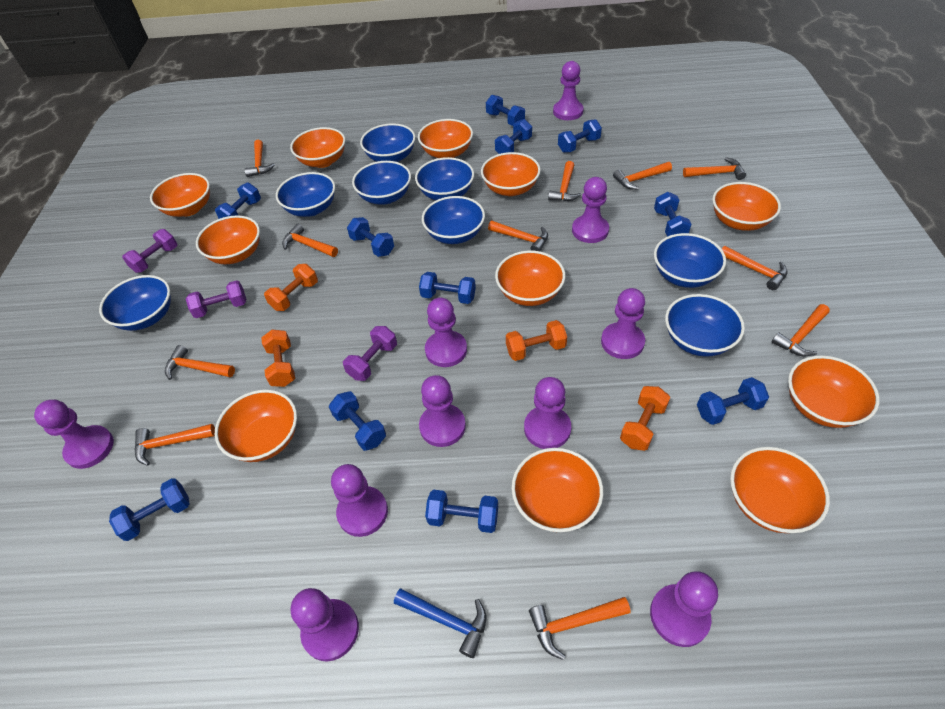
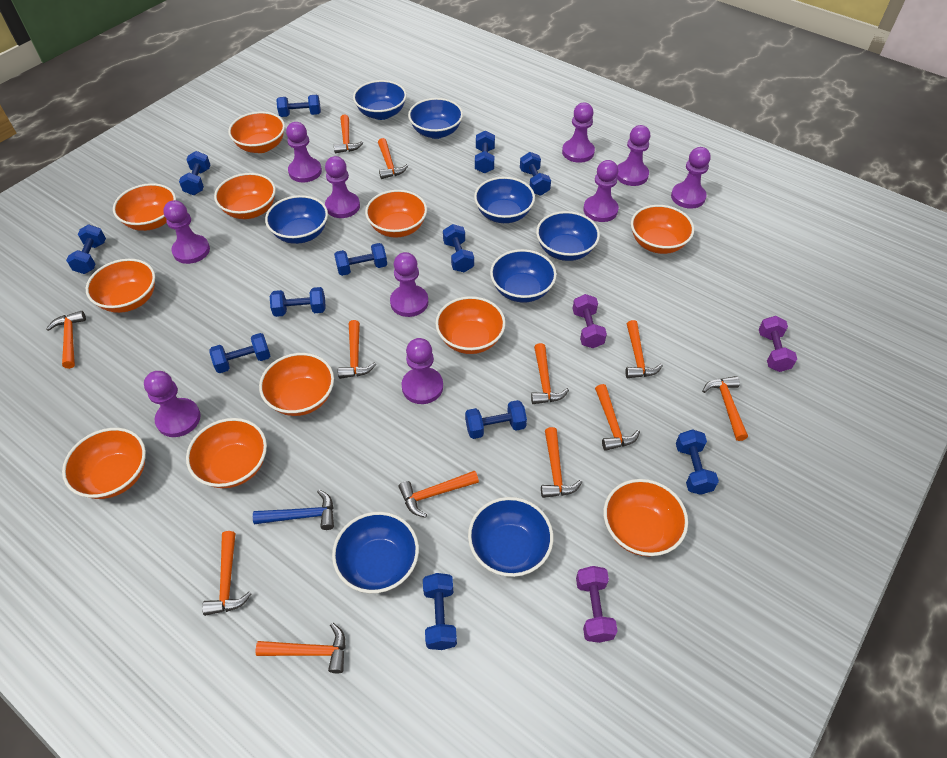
blue dumbbell: [109,478,189,541] [215,182,261,219] [329,391,386,451] [347,217,394,257] [419,272,476,304] [425,490,498,533] [486,95,525,126] [495,119,532,154] [558,119,602,153] [654,192,692,237] [697,377,769,425] = 11 -> [66,225,106,274] [179,151,210,195] [210,333,270,373] [270,287,326,317] [276,95,321,117] [334,243,387,276] [423,573,457,650] [443,224,474,272] [465,400,527,439] [475,130,495,174] [520,152,551,196] [676,429,719,495] = 12
orange dumbbell: [261,329,295,387] [264,264,318,311] [506,320,567,361] [620,386,670,451] = 4 -> none = 0
orange hammer: [135,424,215,466] [165,345,235,380] [244,139,275,177] [282,224,338,257] [488,221,548,251] [529,597,631,660] [548,161,581,202] [613,162,672,190] [683,157,746,180] [722,246,788,290] [772,304,830,356] = 11 -> [46,311,86,369] [202,531,251,616] [256,623,346,673] [334,114,363,153] [338,320,376,379] [378,138,408,179] [398,471,479,518] [531,343,569,404] [541,427,582,498] [595,384,640,451] [625,320,663,378] [702,376,748,441] = 12

